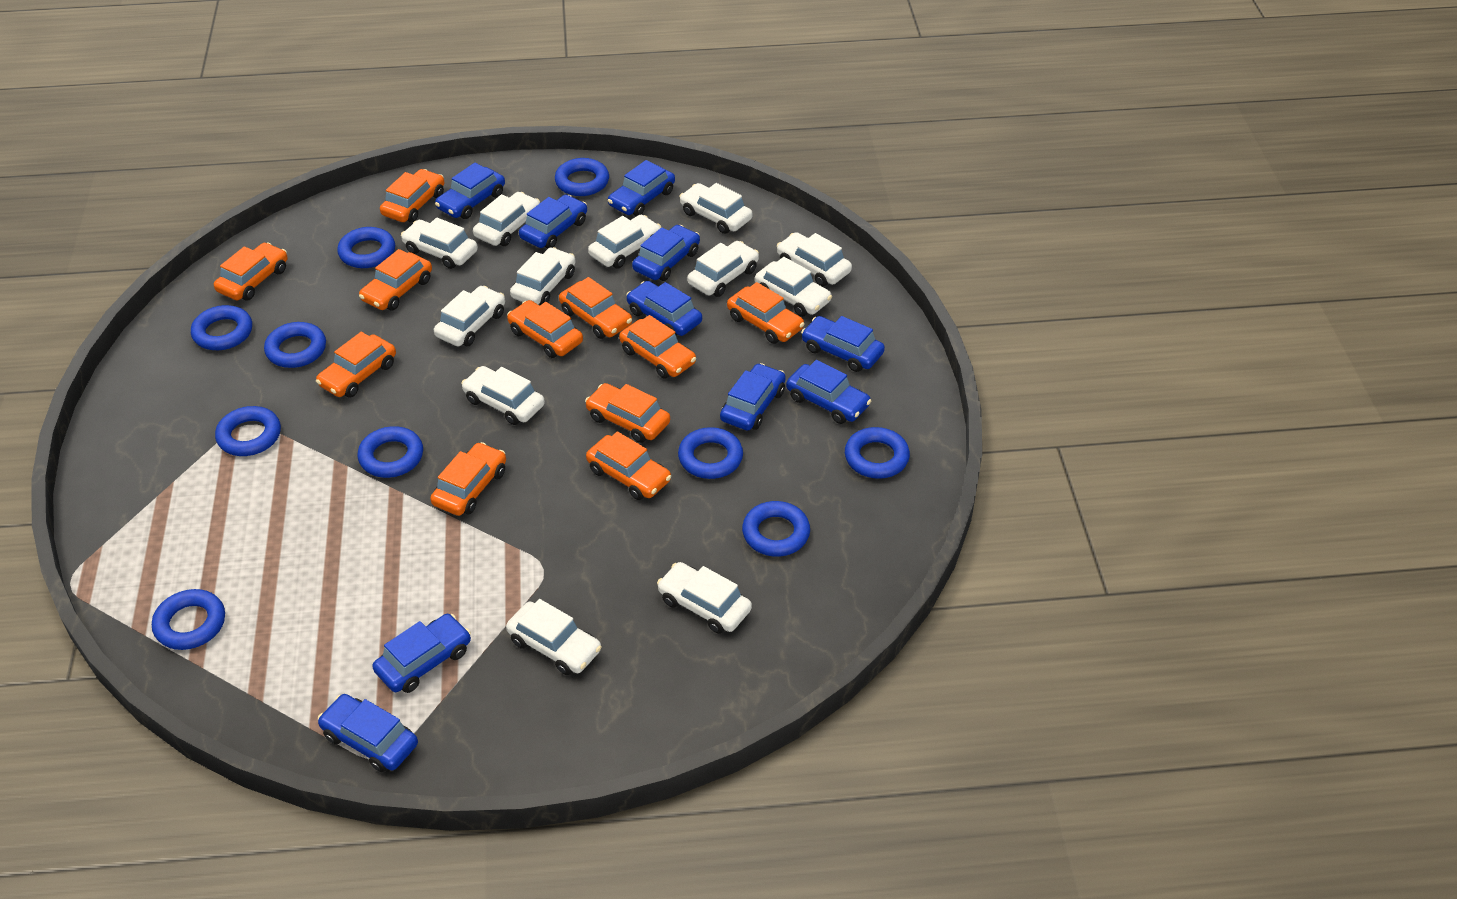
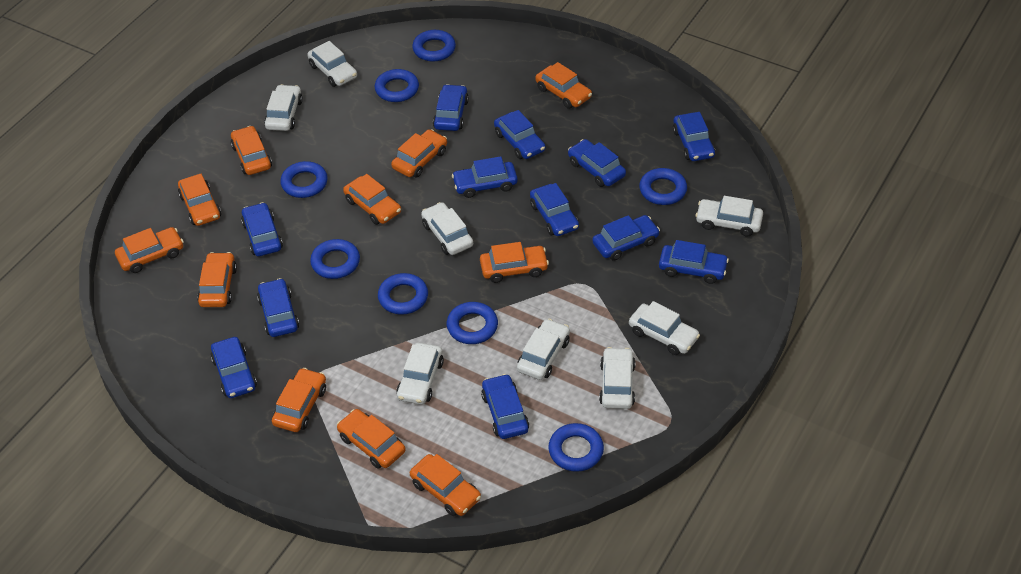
blue car: [318,694,418,772] [372,614,471,693] [435,163,505,219] [519,195,587,249] [608,160,675,216] [626,281,702,336] [632,225,700,281] [720,363,786,431] [786,360,871,424] [801,316,885,372] = 10 -> [211,337,257,398] [241,202,283,256] [257,278,299,337] [433,84,469,131] [452,156,518,198] [481,374,529,439] [494,110,545,159] [530,183,579,236] [568,139,626,187] [592,215,660,261] [659,240,729,284] [673,112,715,161] = 12
blue ring: [152,589,225,650] [191,305,252,350] [215,406,281,456] [264,322,326,368] [337,227,395,268] [358,426,423,478] [555,158,609,196] [678,427,743,479] [742,501,810,557] [845,427,910,479] = 10 -> [280,161,328,198] [310,239,360,279] [375,69,419,102] [378,273,428,315] [412,30,456,62] [447,302,498,344] [548,423,604,472] [639,168,687,205] = 8
white car: [401,218,478,269] [434,286,505,346] [462,366,545,425] [473,192,540,246] [506,599,602,675] [510,247,576,305] [588,215,661,269] [657,562,752,634] [680,183,752,234] [687,241,759,297] [755,257,832,317] [777,232,852,286] = 12 -> [264,84,303,131] [307,41,357,87] [396,343,444,405] [421,202,473,255] [517,319,570,380] [599,347,636,409] [629,301,700,355] [695,196,763,236] = 8

